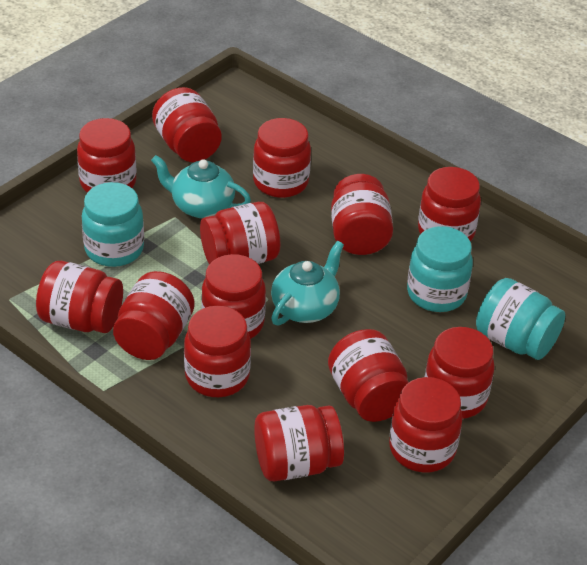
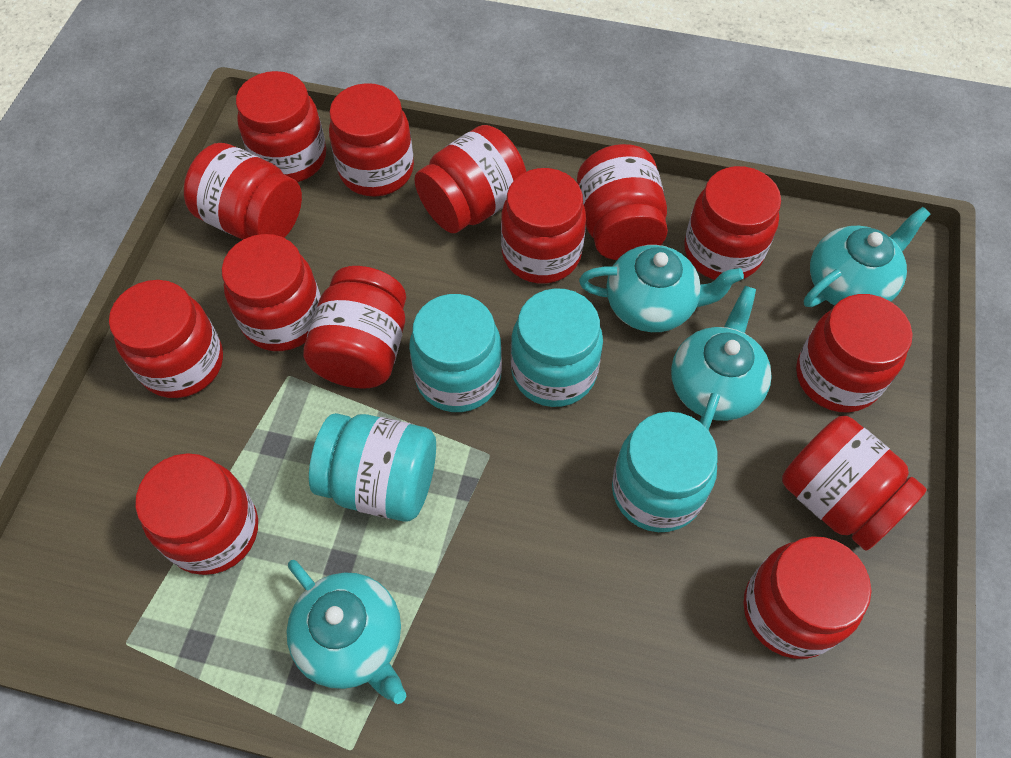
turquoise jar: [82,182,144,267] [407,226,473,312] [476,278,565,360] = 3 -> [309,413,436,522] [409,294,502,412] [511,288,603,407] [612,412,718,532] = 4
turquoise teapot: [151,155,251,218] [271,241,344,325] = 2 -> [287,560,406,704] [579,245,744,332] [671,286,772,430] [804,207,930,307] = 4

